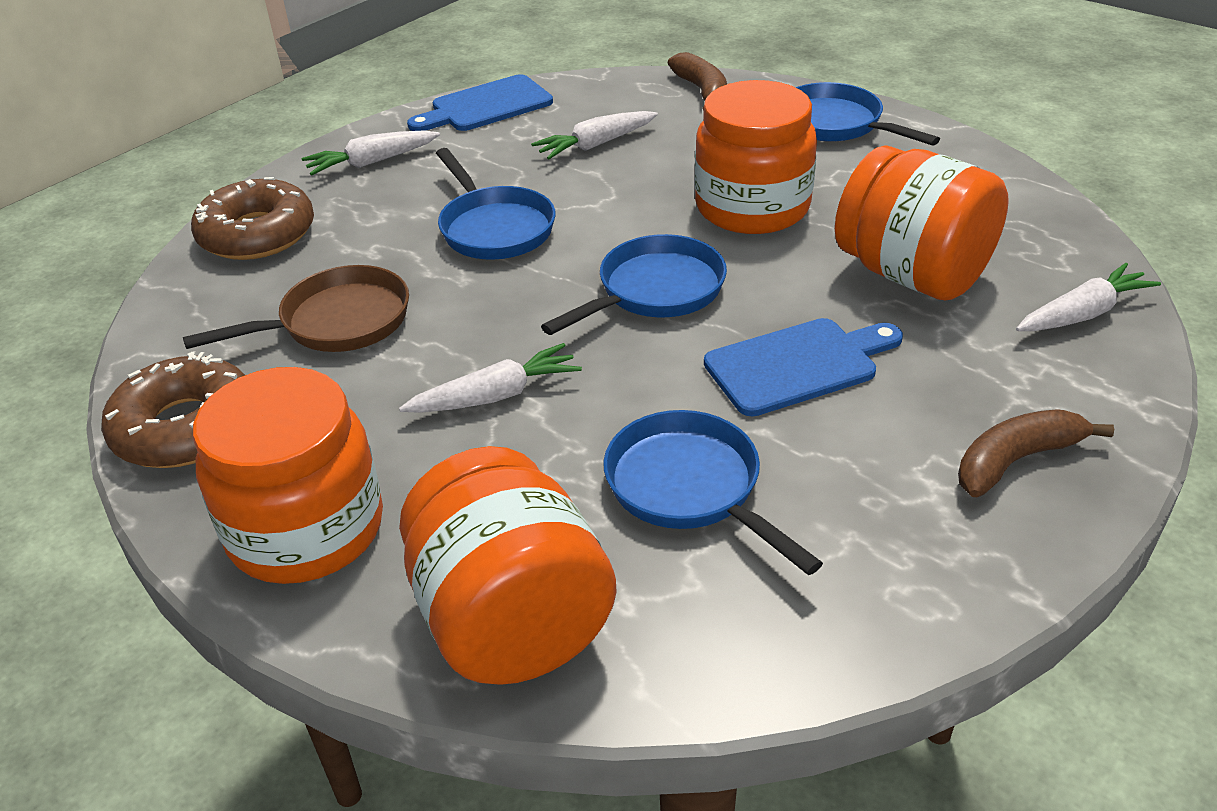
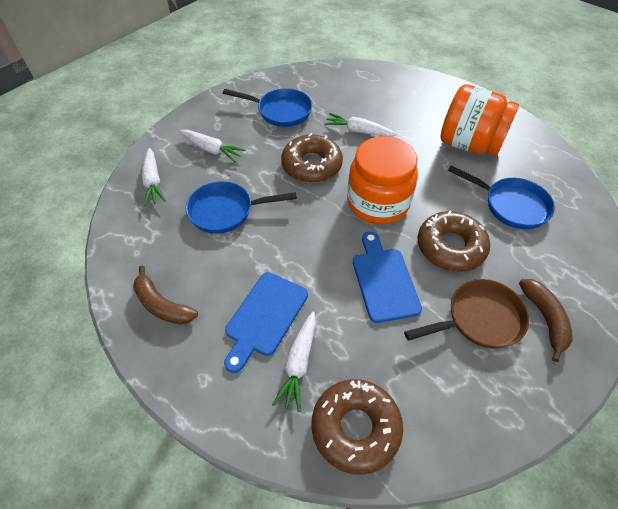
blue pan: [436,148,556,260] [541,234,727,335] [603,410,823,575] [796,82,940,146] = 4 -> [186,181,297,234] [223,88,312,127] [448,165,555,229] = 3
brown donut: [101,352,245,468] [191,177,314,260] = 2 -> [281,133,343,183] [312,379,403,475] [417,210,490,272] = 3
orange jar: [193,367,383,584] [399,446,617,685] [695,80,817,234] [835,145,1009,300] = 4 -> [347,136,418,224] [440,84,519,156] = 2

